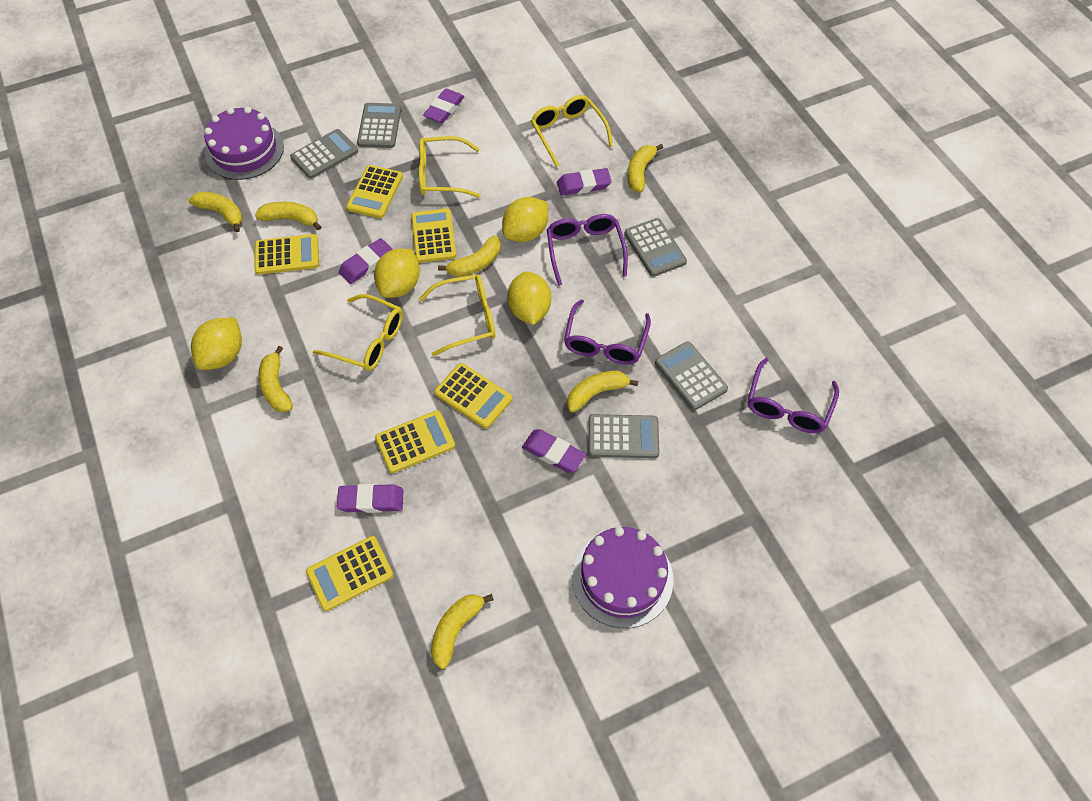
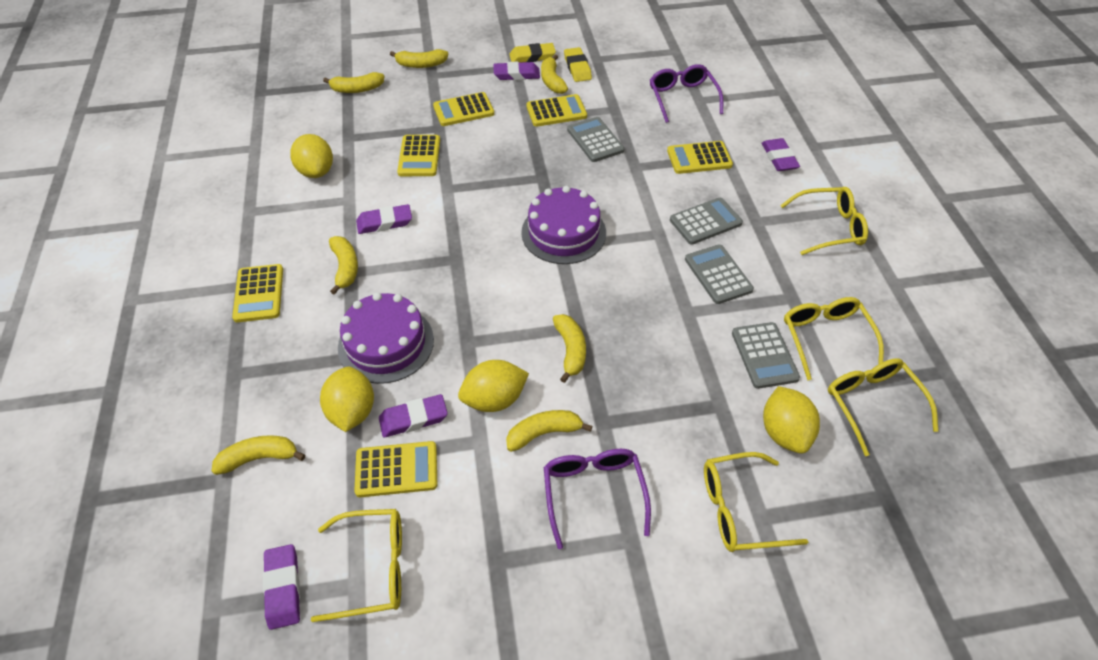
grey calculator: [290,129,358,179] [357,103,401,148] [588,414,660,458] [625,218,687,277] [655,341,728,410] = 5 -> [567,117,624,162] [670,198,743,245] [685,244,754,304] [732,322,800,389] = 4
purple glasses: [547,214,628,286] [564,299,651,365] [748,358,839,433] = 3 -> [544,449,651,549] [650,64,723,123] = 2
yellow eraser: none = 0 -> [509,43,556,63] [564,47,592,82] = 2
yellow glasses: [313,294,403,371] [419,136,480,198] [419,274,495,356] [531,95,613,167] = 4 -> [311,509,402,622] [704,452,808,552] [780,187,868,255] [784,297,884,380] [828,358,939,456] = 5

